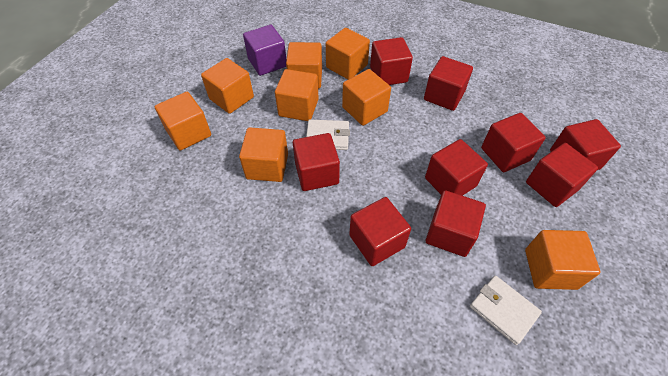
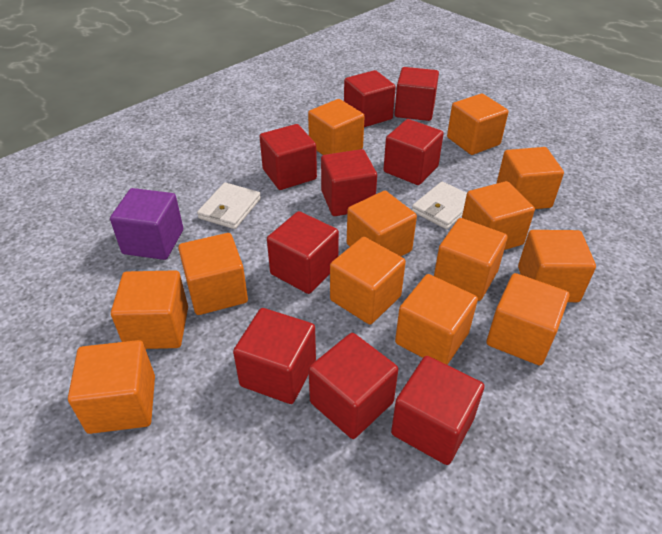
orange cube: [155,92,211,151] [201,58,254,114] [239,127,288,182] [275,69,319,121] [286,42,322,89] [326,28,370,79] [342,69,391,126] [525,230,600,290] = 8 -> [68,340,155,434] [111,270,188,349] [178,233,248,315] [308,99,365,155] [330,237,406,325] [347,191,417,256] [395,274,478,365] [434,218,508,301] [447,94,509,155] [462,181,535,250] [487,273,569,366] [496,147,564,209] [518,230,596,302] = 13

